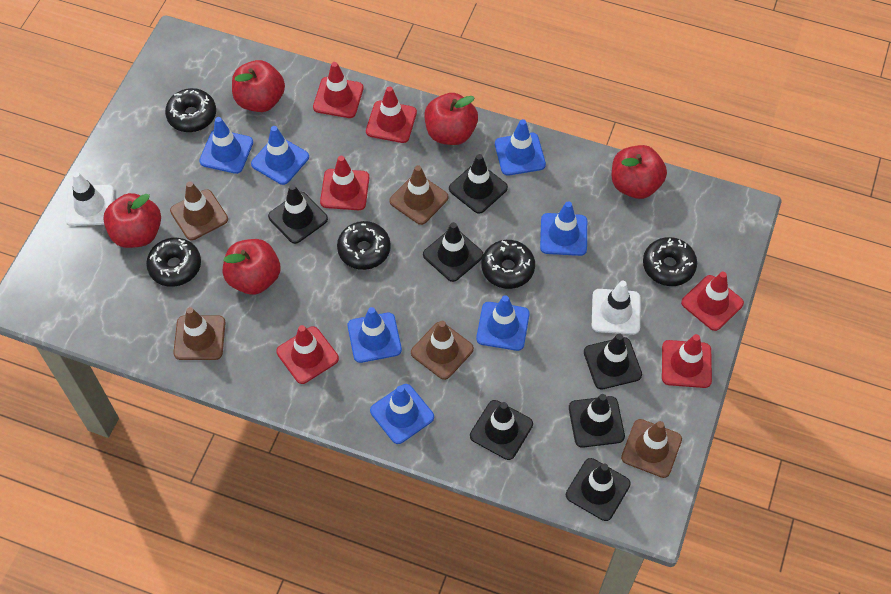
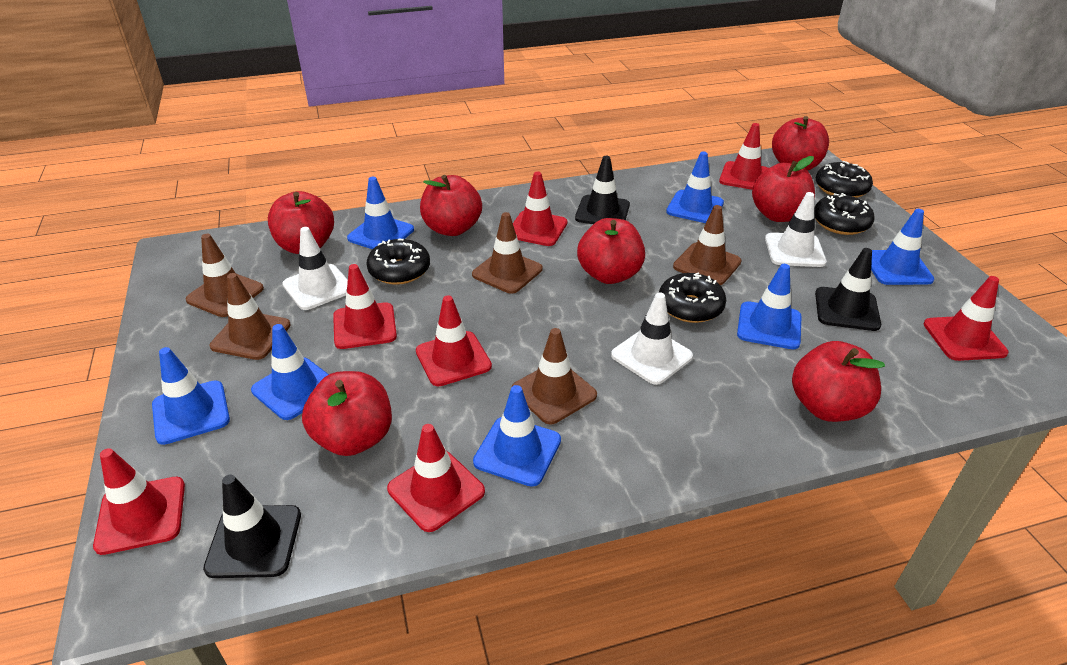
black donut: [146,238,201,287] [165,88,216,132] [337,221,391,270] [481,240,535,289] [643,237,697,286] = 5 -> [367,239,430,285] [659,273,726,323] [814,193,875,235] [816,161,873,198] = 4
black traffic cone: [268,184,328,244] [423,222,483,282] [449,154,508,214] [470,400,533,460] [566,458,631,521] [569,394,625,448] [584,334,642,389] = 7 -> [203,475,301,578] [575,156,630,224] [815,248,881,331] = 3
red apple: [103,193,161,248] [223,239,280,295] [232,60,285,112] [425,93,478,145] [612,145,667,199] = 5 -> [268,191,334,254] [302,371,392,456] [420,175,482,236] [577,218,645,284] [752,156,815,222] [772,116,829,171] [792,341,885,422] = 7
red traffic cone: [276,325,339,384] [313,62,364,118] [320,156,369,210] [366,86,417,143] [662,334,712,388] [681,272,744,331] = 6 -> [93,448,185,555] [333,264,397,349] [387,424,485,532] [416,295,492,386] [513,172,568,246] [719,123,768,190] [924,276,1009,361] = 7
white traffic cone: [65,172,114,226] [592,281,641,335] = 2 -> [283,227,348,310] [611,292,693,385] [765,192,827,267] = 3

